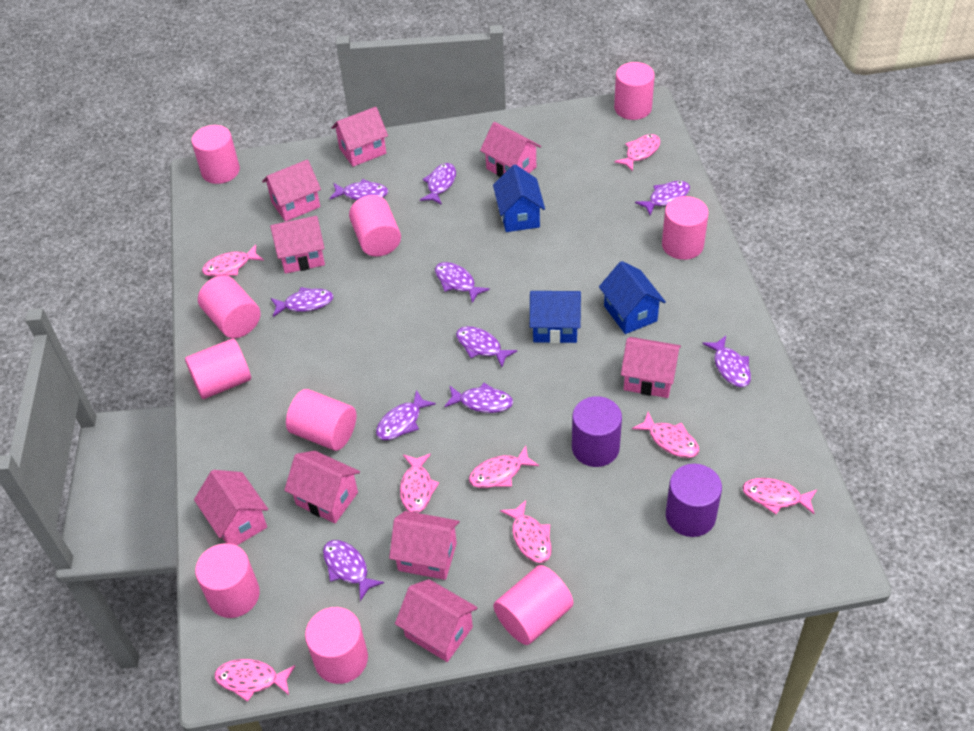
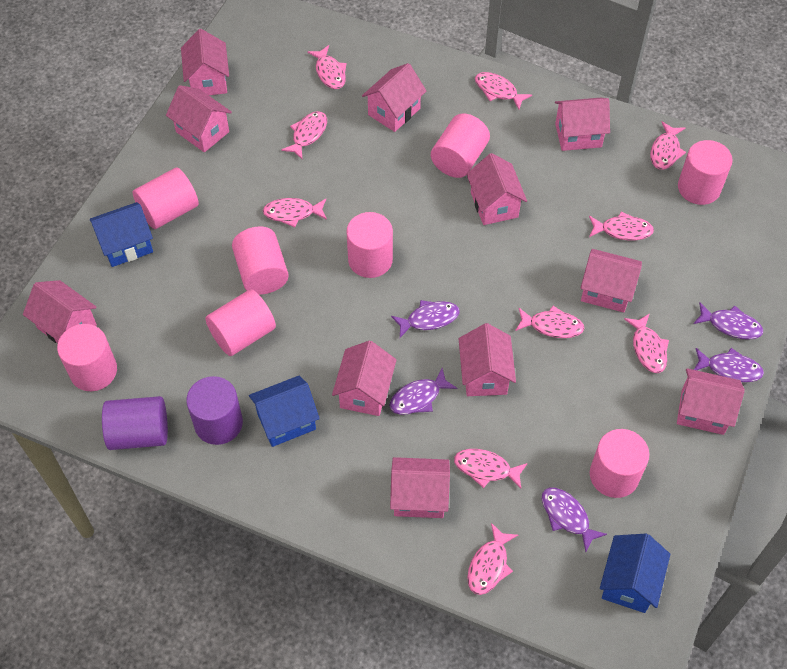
pink cylinder: [185,338,251,399] [192,125,240,184] [195,543,260,618] [198,275,261,338] [286,389,356,451] [305,607,368,684] [349,195,401,257] [493,565,573,645] [614,62,655,120] [662,196,708,260] = 10 -> [57,324,117,391] [132,167,199,229] [205,289,276,356] [232,227,289,295] [346,212,393,278] [431,113,490,178] [590,429,649,498] [678,140,733,205] = 8
pink fish: [202,244,264,276] [215,659,295,702] [400,454,439,513] [469,446,539,488] [500,500,552,563] [614,134,660,171] [632,412,699,458] [742,478,817,514] = 8 -> [263,198,327,227] [281,111,327,160] [307,45,347,89] [454,449,528,489] [467,523,518,595] [475,72,532,109] [515,306,585,338] [589,211,654,241] [624,314,669,373] [650,121,686,170] = 10
pink house: [194,470,268,546] [262,159,321,222] [270,216,325,274] [284,451,360,523] [332,107,388,167] [389,511,460,580] [395,579,478,662] [480,122,541,177] [621,337,681,398] = 9 -> [23,280,97,344] [166,85,232,152] [181,29,229,95] [332,341,397,416] [362,63,427,132] [390,457,450,518] [459,323,516,396] [466,153,527,225] [555,98,610,151] [580,249,642,313] [677,368,745,435] = 11
purple fish: [271,287,334,317] [323,540,384,601] [330,179,388,200] [376,390,436,440] [420,163,456,205] [435,262,490,303] [444,383,513,413] [456,326,517,367] [635,181,690,215] [702,336,751,387] = 10 -> [389,368,457,415] [391,300,460,338] [542,487,607,552] [693,302,763,340] [694,348,764,382] = 5

